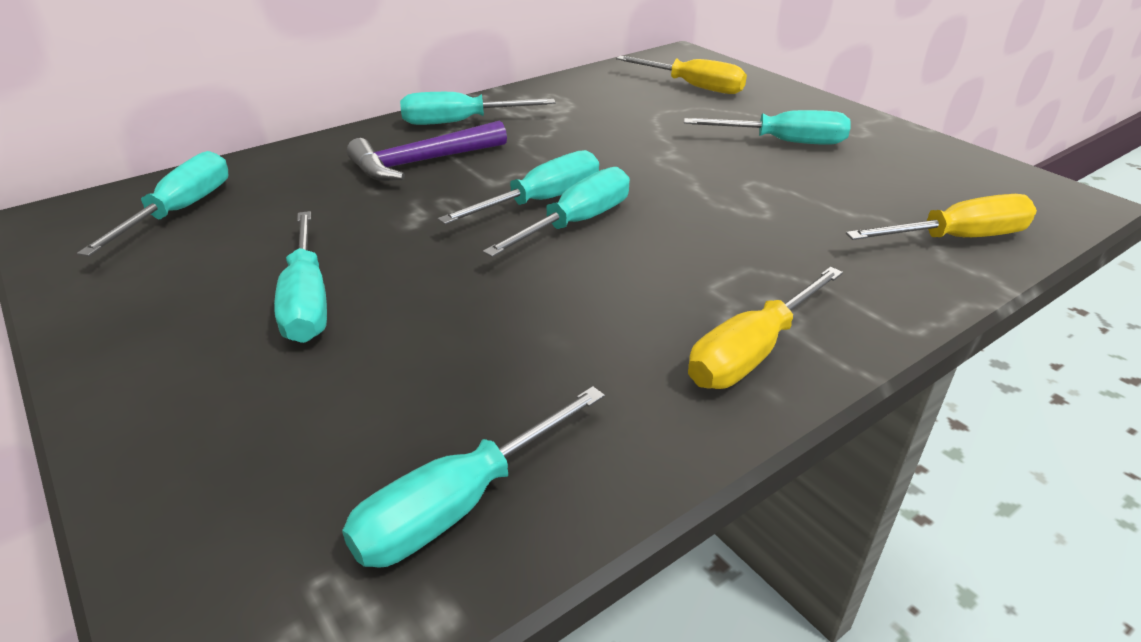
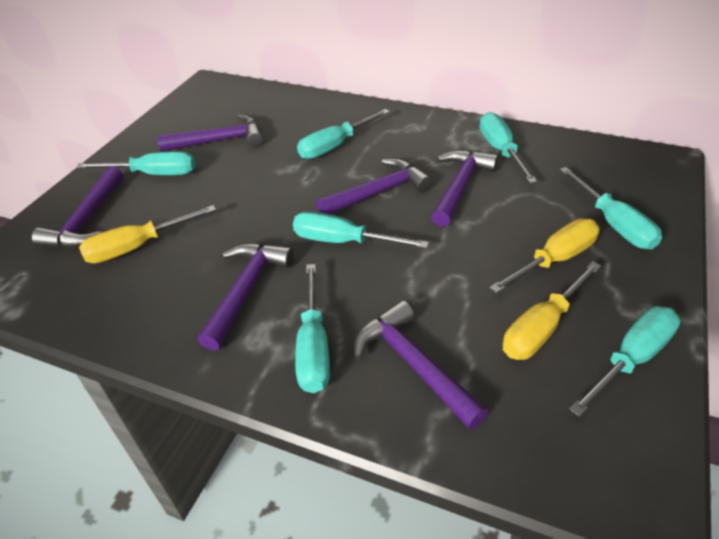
purple hammer: [347,120,507,181] = 1 -> [32,167,123,249] [157,114,263,152] [198,243,294,351] [316,158,432,214] [354,300,488,430] [431,150,498,227] = 6

